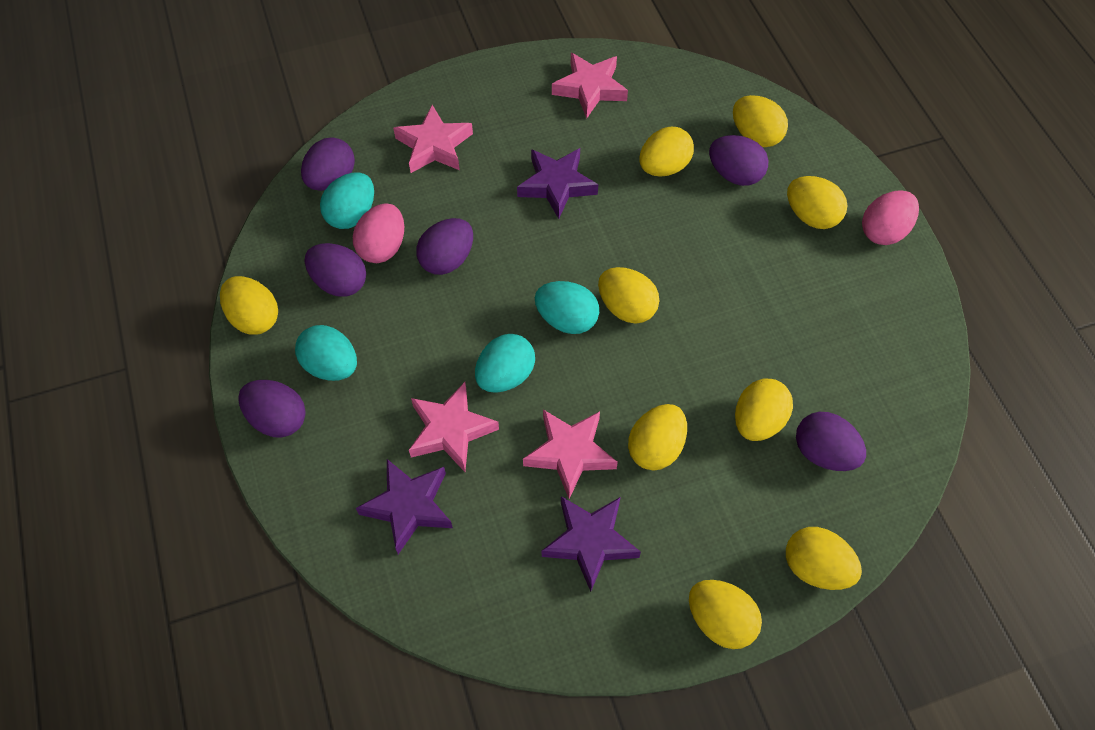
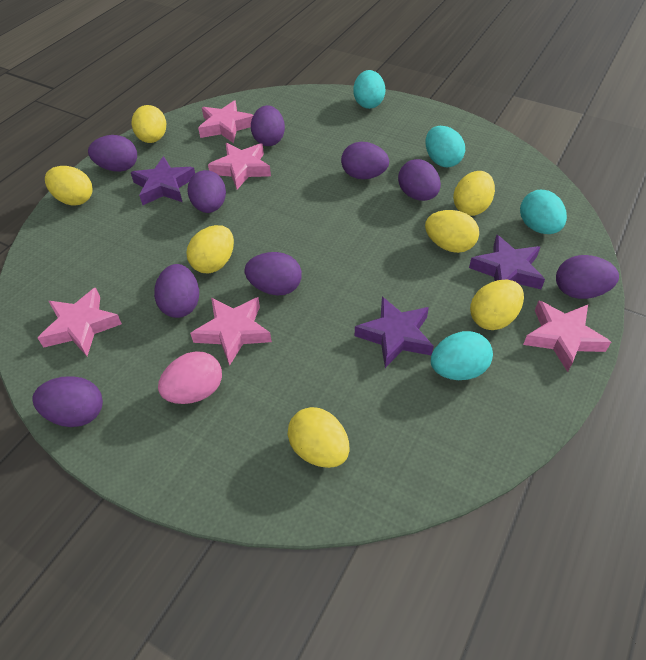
pink egg: [353,203,404,263] [862,190,919,245] = 2 -> [158,351,222,404] = 1
pink star: [393,105,473,173] [409,382,499,472] [523,410,618,499] [552,53,628,118] = 4 -> [38,287,122,356] [190,297,272,366] [198,100,253,143] [208,143,271,189] [523,300,611,372] = 5
purple egg: [238,380,306,438] [301,137,355,191] [305,243,366,297] [416,218,473,275] [709,135,768,186] [796,412,866,471] = 6 -> [32,376,103,427] [88,135,137,172] [154,264,199,318] [188,170,226,213] [245,252,302,295] [251,105,285,146] [341,142,389,179] [398,159,441,201] [556,255,619,299] = 9
yellow egg: [220,276,278,335] [598,267,659,323] [628,404,687,470] [639,127,694,176] [689,580,762,649] [733,95,788,147] [735,379,793,441] [786,527,862,590] [787,176,847,229] = 9 -> [45,166,92,206] [132,105,166,143] [186,225,234,273] [288,407,350,468] [425,210,479,253] [453,171,495,216] [470,280,524,330] = 7

